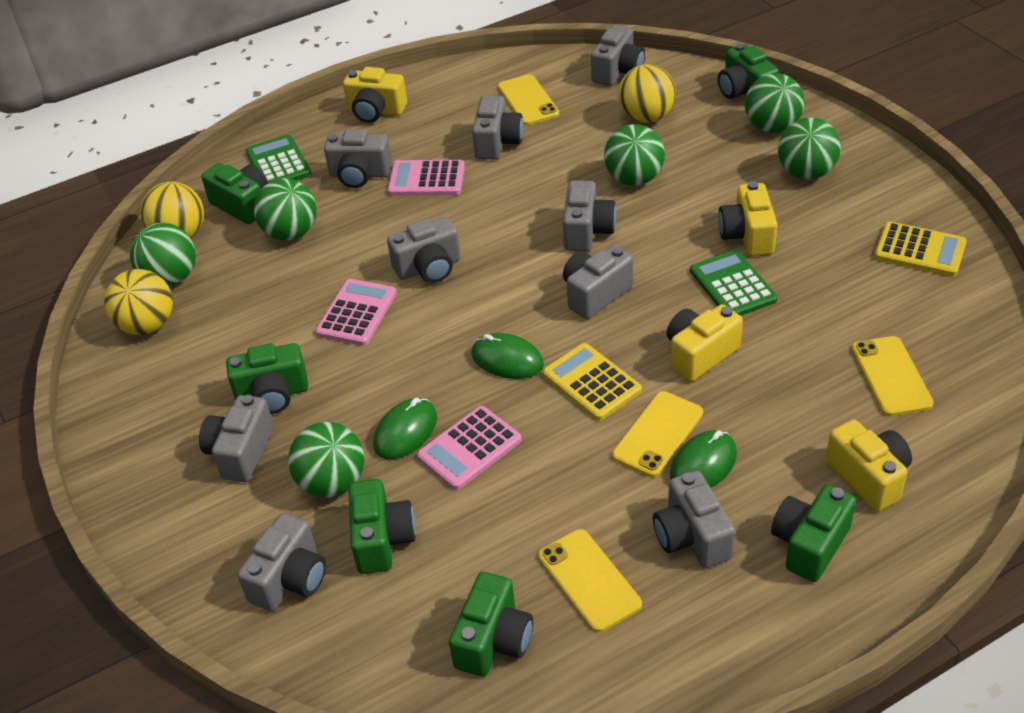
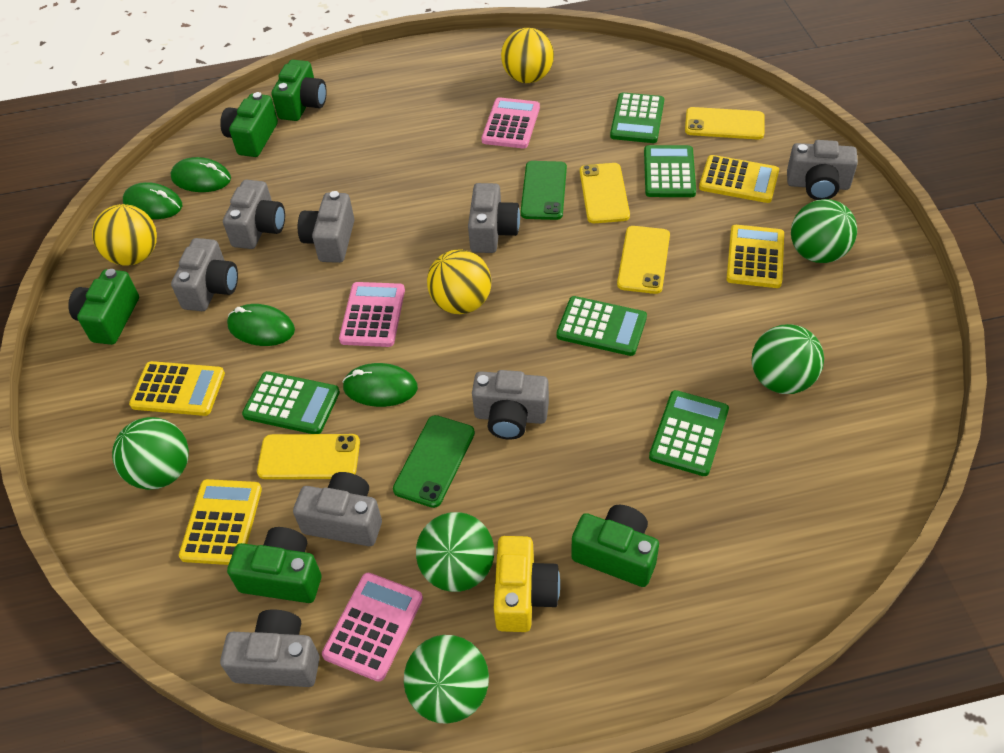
green ball: [130,223,196,286] [254,178,317,240] [288,422,365,497] [604,124,665,186] [745,73,804,133] [778,117,841,179] = 6 -> [112,417,189,490] [404,635,489,724] [416,512,494,592] [752,324,824,394] [791,199,857,263] = 5
green calculator: [246,135,311,183] [690,250,777,316] = 2 -> [242,371,340,434] [557,296,647,356] [610,92,664,143] [644,145,696,197] [649,390,729,476] = 5
green camera: [201,163,268,224] [226,343,308,414] [348,479,416,574] [449,572,533,677] [718,43,779,99] [771,484,856,582] = 6 -> [68,269,139,345] [220,92,278,157] [227,527,321,603] [271,60,327,121] [571,505,659,587] = 5
green mouse: [373,398,437,459] [471,333,544,379] [670,430,737,488] = 3 -> [123,182,182,219] [170,157,231,192] [227,304,295,346] [342,363,418,407] = 4
green phone: none = 0 -> [393,415,475,508] [520,161,567,220] = 2
grey camera: [199,395,274,482] [237,513,326,611] [324,129,392,188] [387,217,461,283] [472,96,523,159] [563,180,616,251] [563,245,633,319] [591,25,645,86] [653,471,735,568] = 9 -> [171,238,238,311] [220,609,320,687] [223,180,285,249] [293,472,382,546] [298,191,355,263] [468,183,520,253] [472,370,549,440] [787,140,858,200] = 8
yellow calculator: [543,343,642,421] [874,222,967,276] = 2 -> [129,361,225,416] [179,479,262,565] [699,155,779,203] [727,225,784,288] = 4
yellow camera: [343,67,407,123] [667,304,743,381] [718,181,778,256] [826,420,912,512] = 4 -> [494,536,560,632] = 1

